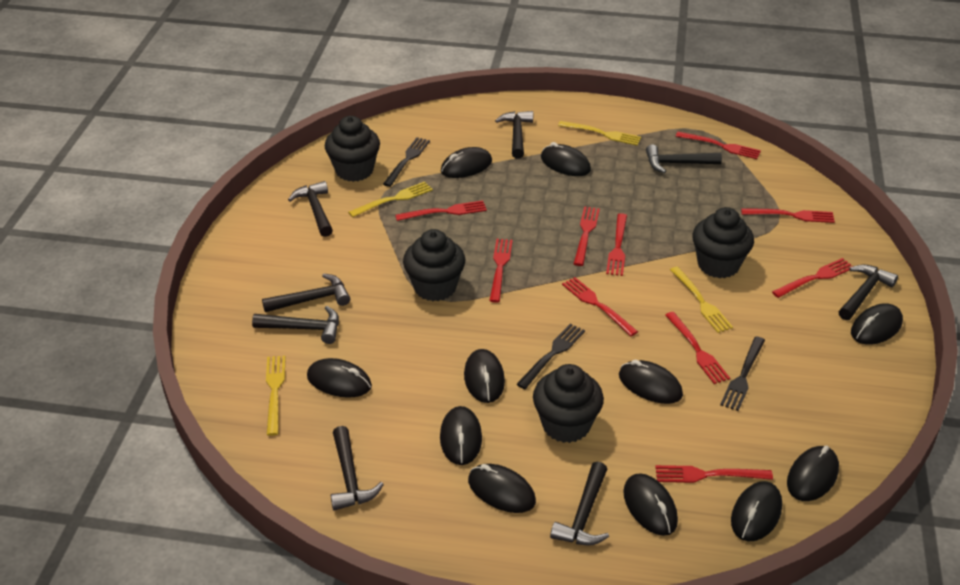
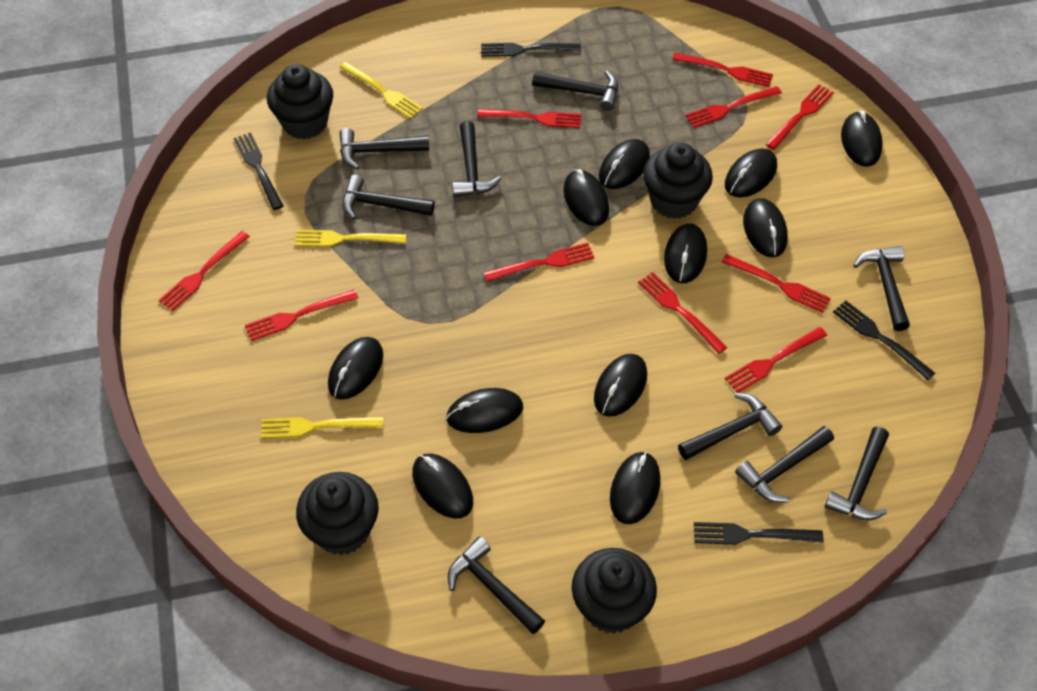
black fork: [383,137,430,187] [516,324,585,389] [720,337,765,411] = 3 -> [233,132,284,210] [481,43,581,57] [694,522,823,545] [833,300,935,380] = 4
black hammer: [252,306,339,344] [262,274,350,312] [288,181,333,237] [331,426,384,511] [495,111,533,159] [550,462,609,546] [646,144,722,173] [838,265,898,320] = 8 -> [339,128,429,169] [343,175,435,219] [448,537,545,634] [452,121,501,197] [532,71,618,111] [678,393,782,460] [735,426,834,503] [824,427,889,520] [853,246,910,331] = 9
yellow fork: [266,356,286,436] [348,182,433,217] [558,121,641,146] [670,266,733,333] = 4 -> [261,417,383,438] [295,230,406,247] [340,62,423,119] = 3

